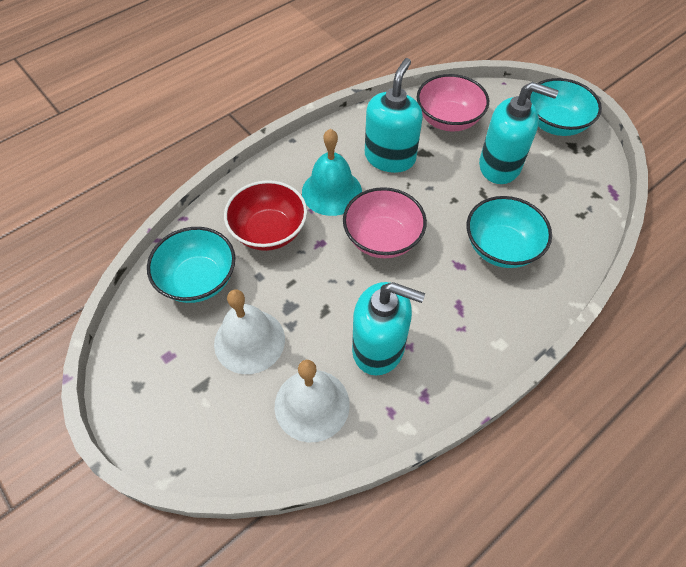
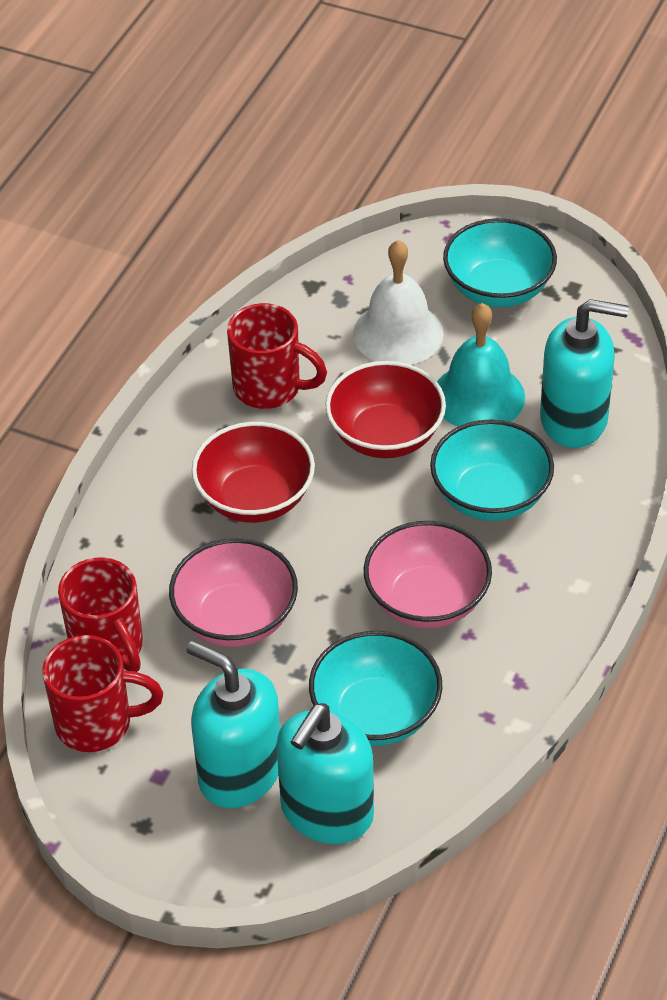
red bowl: [224,180,307,251] = 1 -> [192,422,315,523] [325,361,446,458] = 2
red mug: none = 0 -> [42,635,163,752] [58,558,143,672] [227,303,327,409] = 3
white bell: [214,289,285,374] [275,360,350,442] = 2 -> [353,240,444,365] = 1

